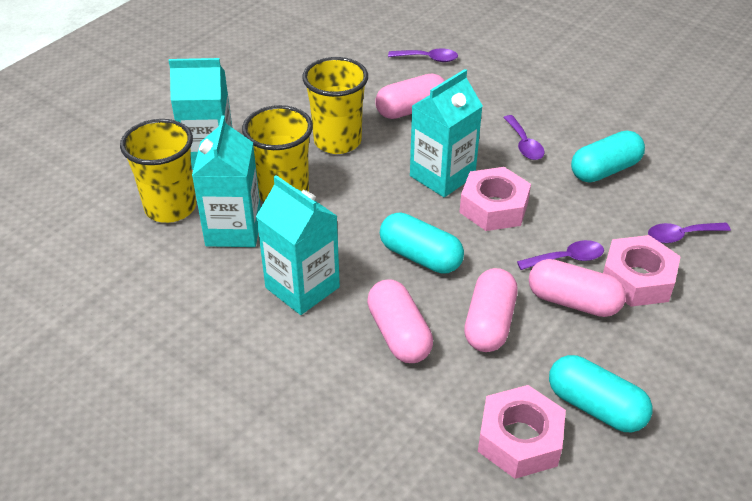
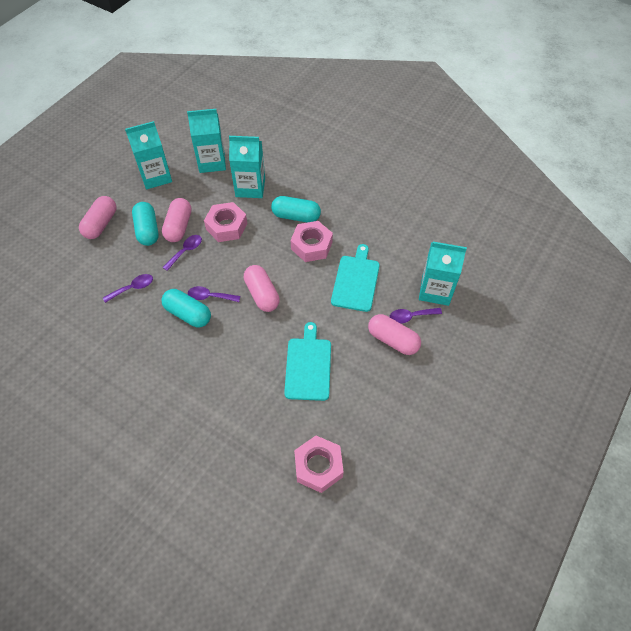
turquoise cutting board: none = 0 -> [284,322,331,401] [331,244,380,312] = 2
yellow cup: [120,119,196,223] [242,105,313,202] [302,57,368,154] = 3 -> none = 0

